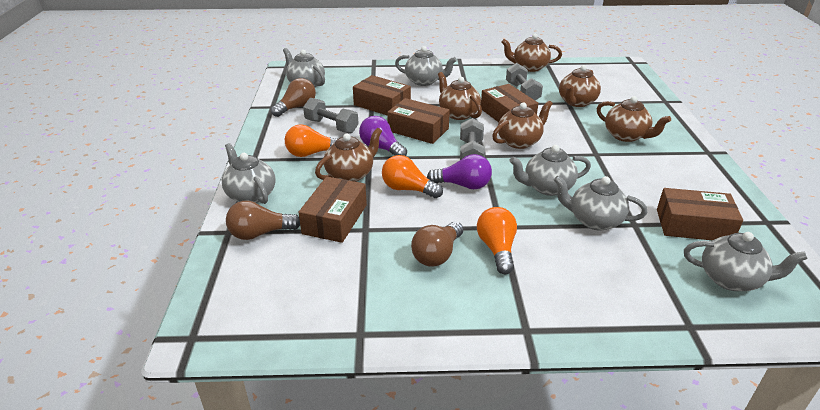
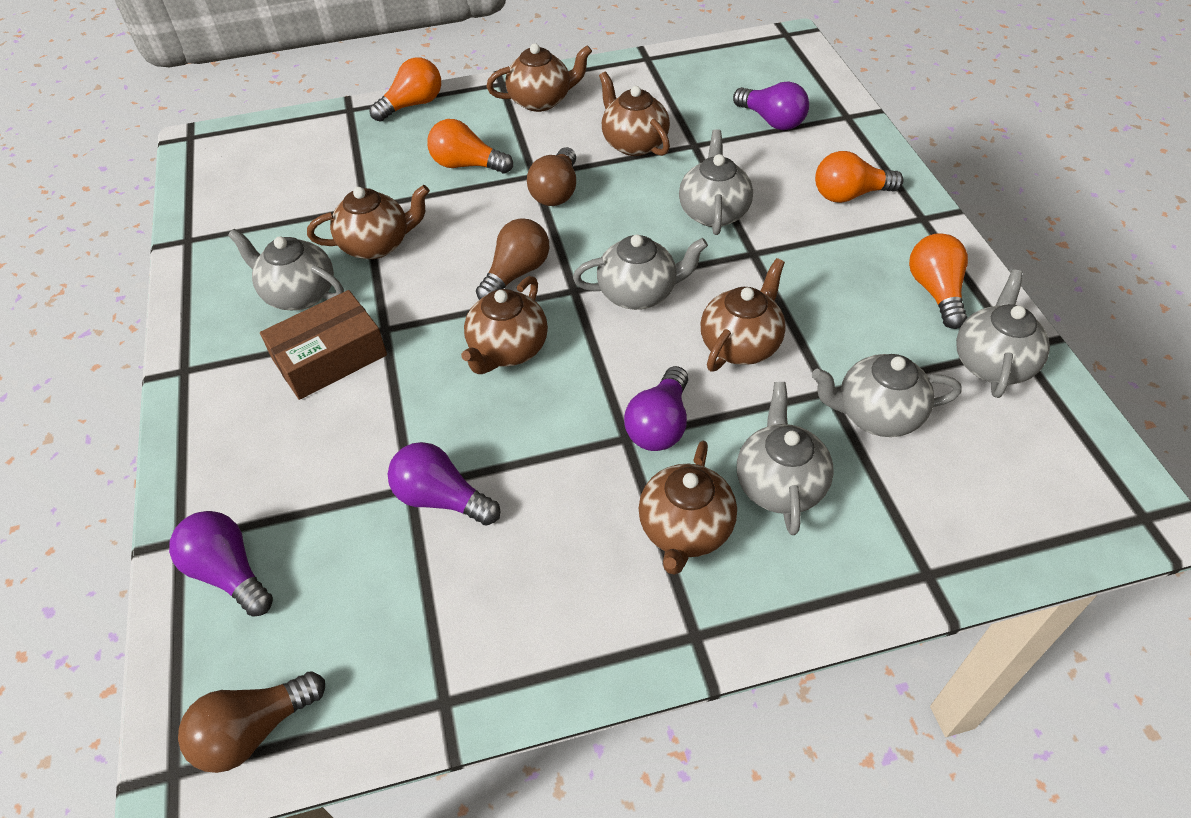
brown box: [299,176,367,243] [353,75,411,115] [387,98,450,144] [481,84,538,122] [657,188,743,241] = 5 -> [260,290,387,400] = 1
grey dumbbell: [303,98,359,133] [460,118,485,160] [506,63,543,100] = 3 -> none = 0
orange light bulb: [285,124,338,157] [382,155,443,198] [477,207,517,274] = 3 -> [370,57,441,121] [427,119,513,173] [815,151,903,203] [909,233,968,329] = 4
purple light bulb: [359,116,407,156] [427,154,492,189] = 2 -> [169,511,273,617] [388,442,500,526] [624,366,688,451] [733,81,809,130] = 4

